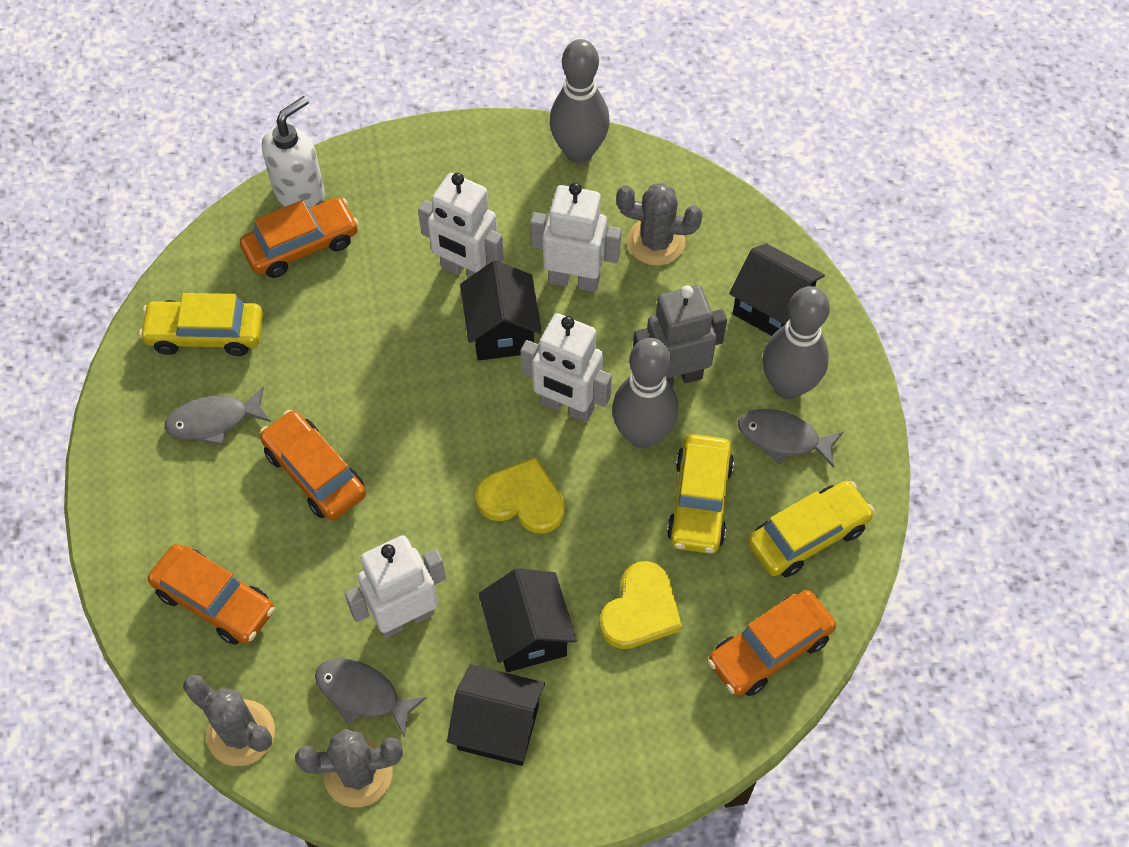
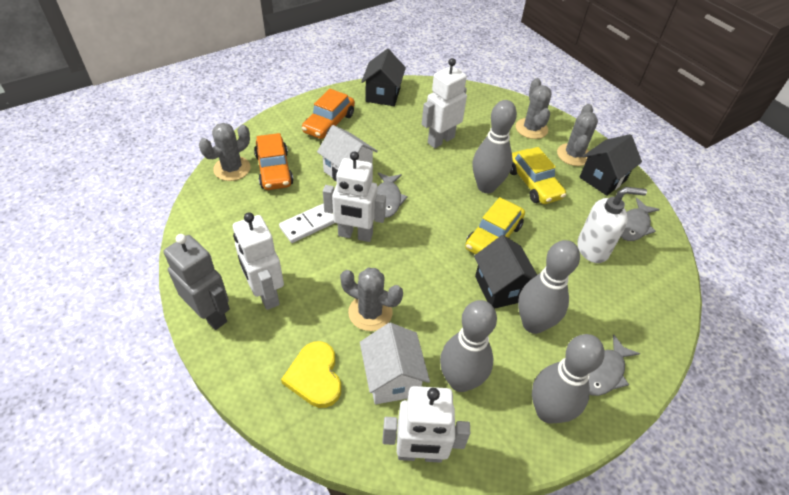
black house: [447,664,545,766] [460,260,542,361] [478,568,577,672] [729,243,825,336] = 4 -> [361,49,406,106] [474,235,537,309] [579,134,642,196] = 3
grey bowling pin: [550,39,610,163] [612,338,678,448] [763,286,830,399] = 3 -> [440,300,497,392] [473,100,517,193] [518,240,580,334] [532,334,605,424] = 4
grey cactus: [183,675,275,766] [295,729,403,807] [616,183,703,266] = 3 -> [199,123,250,181] [340,268,403,331] [516,78,552,139] [557,104,598,166] = 4
orange car: [148,544,275,645] [240,197,359,278] [260,410,366,520] [708,590,836,696] = 4 -> [254,133,294,190] [302,89,355,139] = 2
white domino: none = 0 -> [279,203,335,243] = 1
white house: none = 0 -> [317,125,378,182] [360,323,430,404] = 2
yellow car: [139,293,263,356] [667,434,734,554] [748,481,875,577] = 3 -> [465,197,525,255] [510,147,566,204] = 2
yellow heart: [475,457,565,534] [599,561,682,649] = 2 -> [281,341,341,408] = 1

